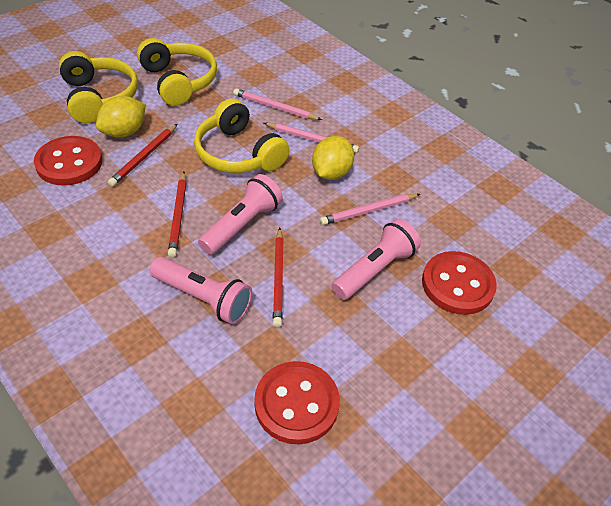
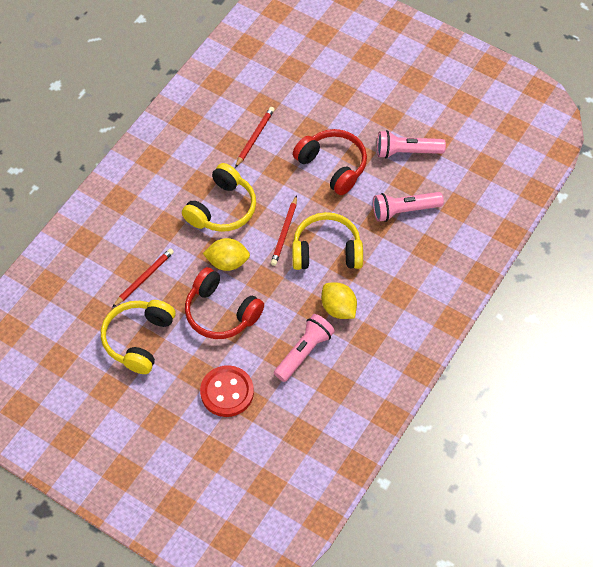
pink pencil: [233,88,322,120] [264,122,359,153] [320,194,420,225] = 3 -> none = 0
red button: [34,136,102,186] [254,361,340,444] [422,251,497,315] = 3 -> [200,365,254,417] = 1
red headphones: none = 0 -> [185,267,264,339] [293,129,367,195] = 2

